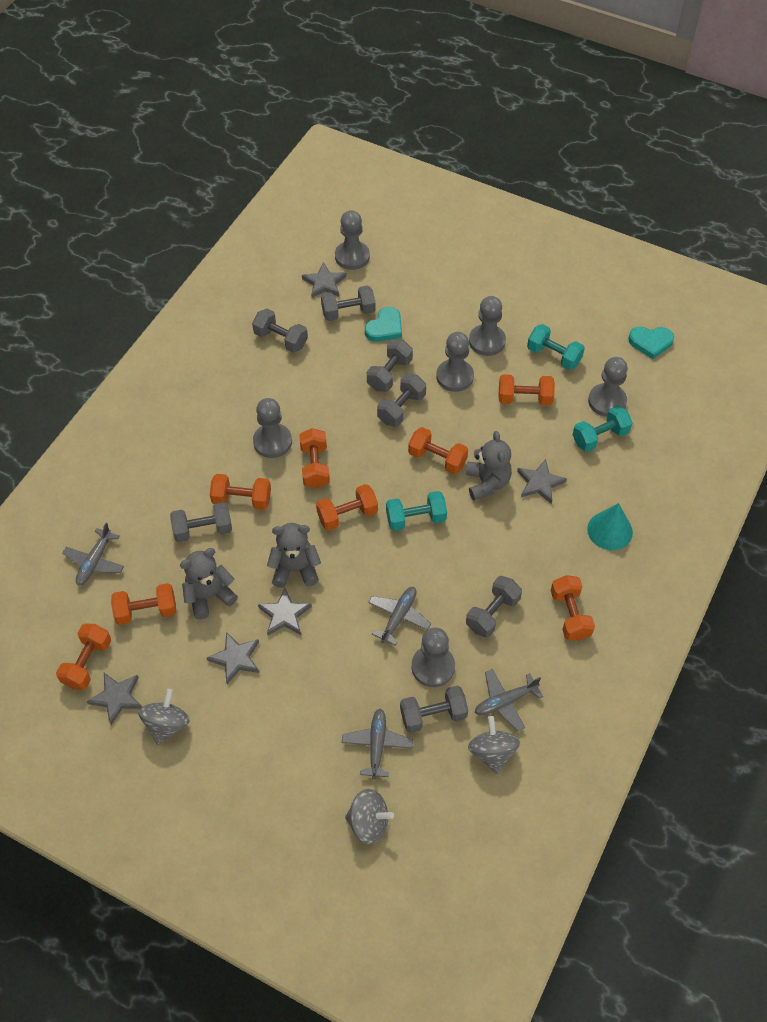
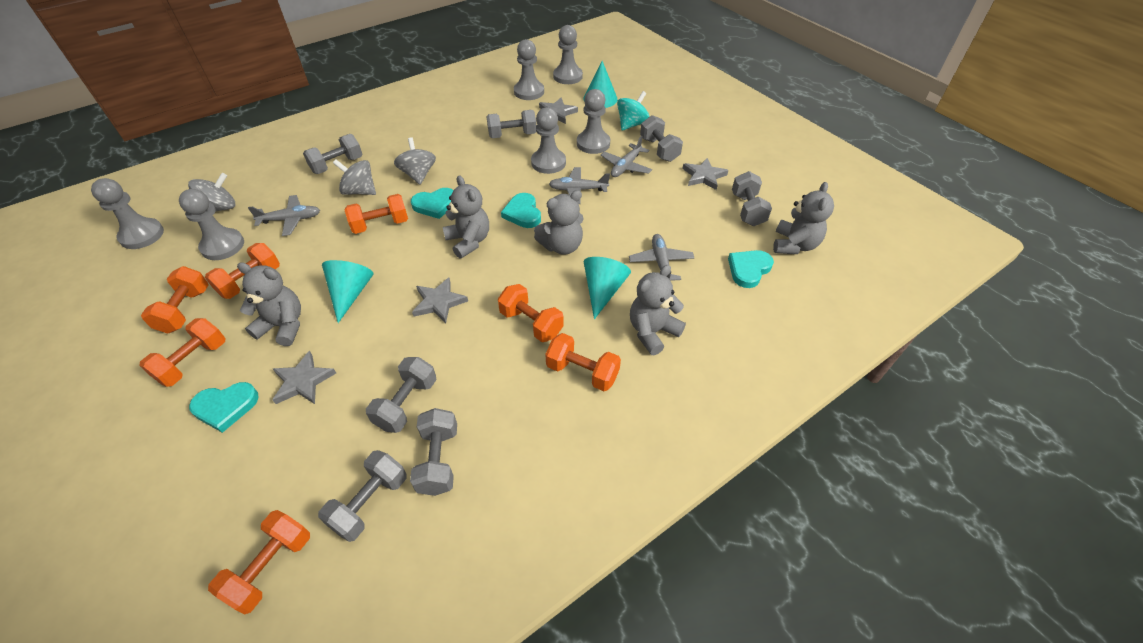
grey star: [86,673,142,725] [207,632,259,684] [258,588,312,635] [302,262,347,298] [517,459,567,504] = 5 -> [273,351,336,404] [412,278,468,323] [539,98,578,124] [682,158,729,190] = 4
grey teddy bear: [180,548,238,619] [267,523,321,588] [466,431,512,501] = 3 -> [237,262,301,346] [443,175,489,259] [534,190,584,255] [630,265,686,355] [773,182,834,254] = 5
orange dumbbell: [56,623,111,690] [111,583,176,625] [210,474,271,510] [299,428,330,488] [316,484,378,531] [408,427,468,474] [498,374,555,405] [551,575,595,641] = 8 -> [139,318,225,387] [141,266,208,333] [205,243,280,299] [208,510,310,615] [345,194,408,234] [498,284,564,342] [545,333,621,391] = 7
turquoise cone: [587,503,633,550] = 1 -> [322,260,374,323] [583,61,618,108] [583,257,631,319] = 3
turquoise dumbbell: [386,491,447,531] [527,324,585,370] [573,406,633,452] = 3 -> none = 0
turquoise heart: [365,307,402,342] [628,327,674,359] = 2 -> [189,382,259,433] [411,188,454,219] [501,193,541,228] [728,250,774,288] = 4
turquoise spinning top: none = 0 -> [617,91,650,131] = 1

